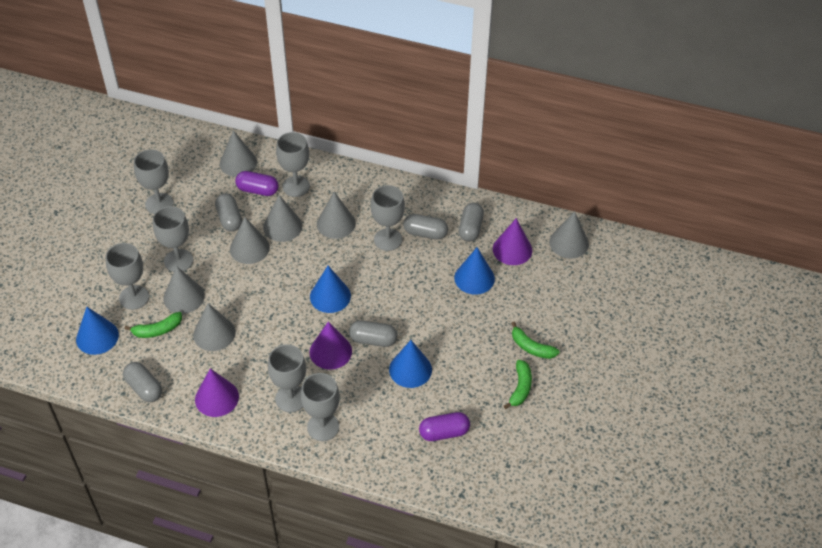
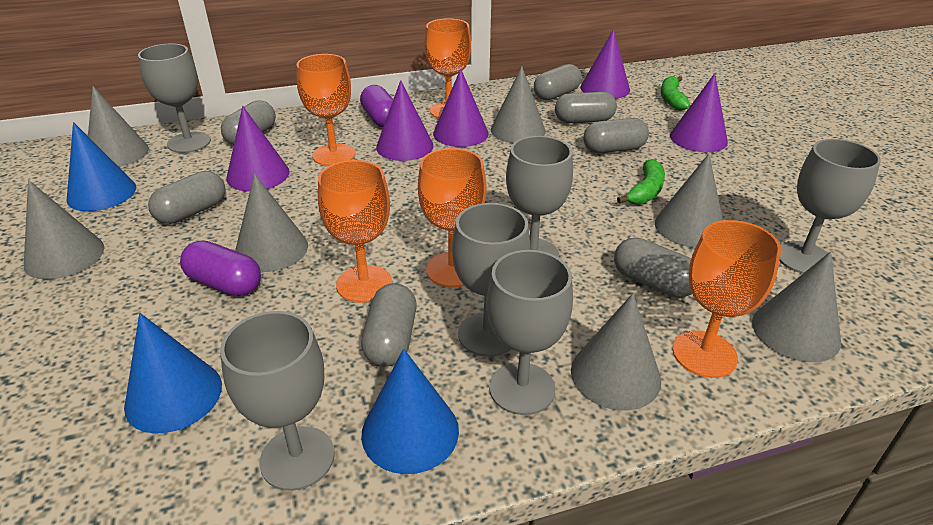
blue cone: [76,307,119,355] [310,266,351,313] [389,340,432,388] [454,247,495,295] = 4 -> [67,122,136,211] [124,313,222,434] [361,349,459,474] = 3
green banana: [125,312,182,338] [504,360,532,409] [511,322,560,359] = 3 -> [617,159,665,204] [661,76,690,111] = 2
grey capsule: [123,362,162,402] [215,193,242,232] [349,320,397,347] [403,214,448,240] [459,203,484,242] = 5 -> [148,171,226,224] [221,100,276,145] [361,283,417,366] [534,64,582,101] [555,92,617,123] [583,118,649,153] [614,238,692,298] = 7
grey goblet: [106,243,149,310] [134,149,174,214] [153,206,193,272] [268,344,306,412] [276,132,310,197] [301,373,340,441] [371,185,405,251] = 7 -> [138,44,211,153] [220,311,335,491] [452,203,530,357] [486,250,573,415] [506,136,573,258] [780,139,881,274] = 6
orange goblet: none = 0 -> [296,54,355,166] [318,160,392,303] [418,148,487,288] [425,18,471,118] [673,220,781,378] = 5
purple cone: [195,369,239,417] [310,321,352,370] [493,218,532,265] = 3 -> [226,106,290,192] [376,80,433,161] [433,69,489,147] [580,29,630,99] [670,73,728,152] = 5

